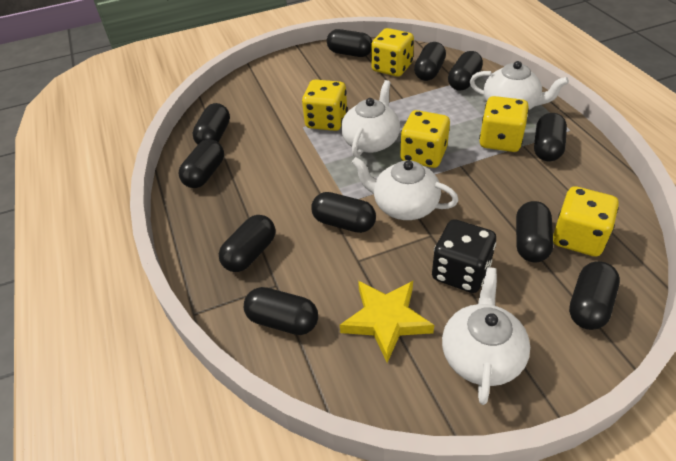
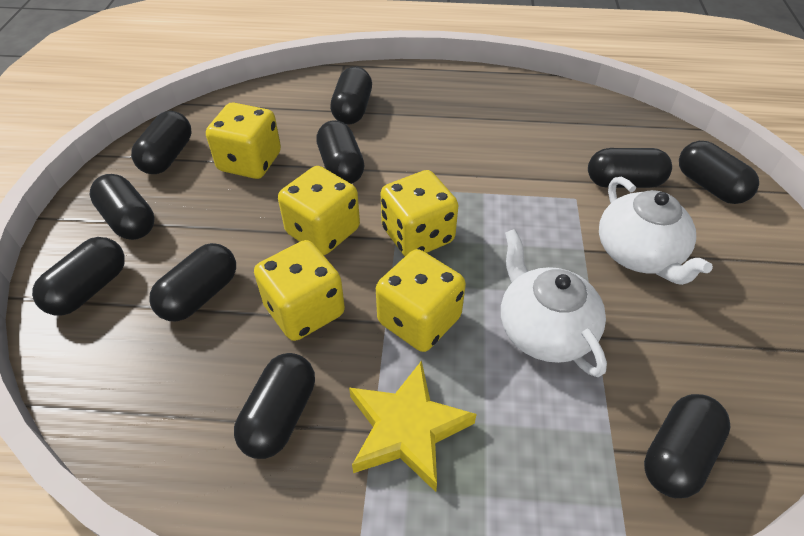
black capsule: [179,139,224,188] [193,103,230,145] [219,215,275,272] [244,287,318,335] [311,192,376,233] [327,29,372,57] [414,42,446,81] [448,51,483,91] [516,201,554,262] [534,113,567,161] [569,261,620,330] = 11 -> [32,237,125,316] [90,174,154,240] [131,111,191,174] [149,243,236,321] [234,353,315,459] [316,120,365,184] [330,67,372,124] [588,148,672,188] [644,394,730,498] [679,141,759,204] = 10
black dice: [432,219,496,293] = 1 -> none = 0
white teapot: [341,80,400,157] [351,157,458,220] [442,267,530,405] [470,61,569,110] = 4 -> [501,229,607,377] [599,177,713,285] = 2

